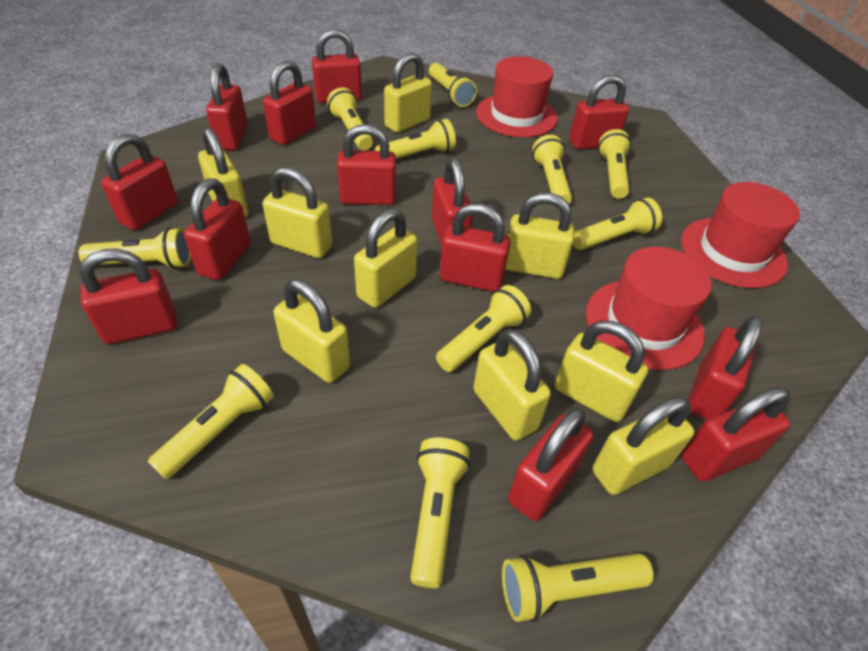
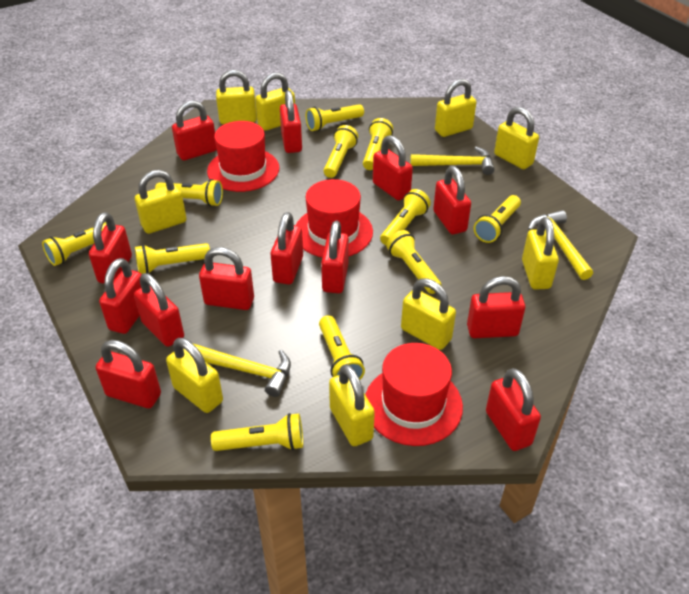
yellow hammer: none = 0 -> [194,344,291,397] [410,147,495,175] [528,210,593,280] = 3

